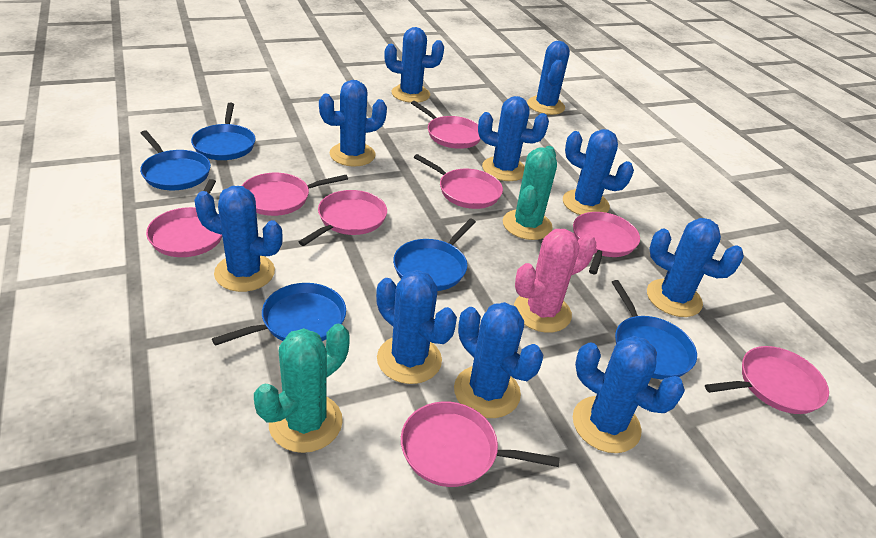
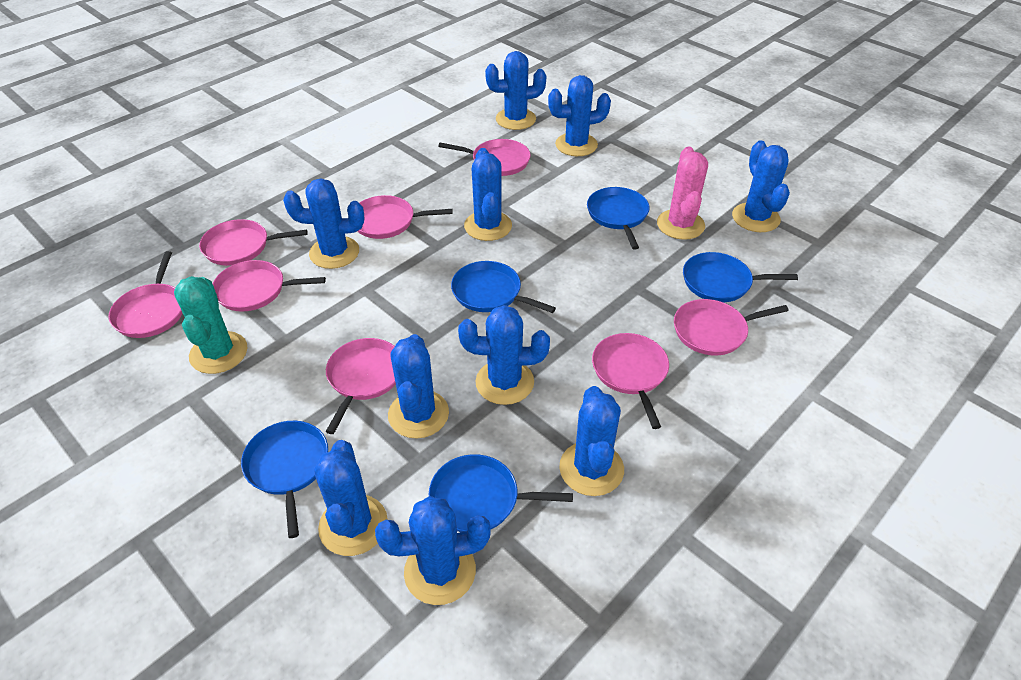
turquoise cactus: [254,324,350,453] [503,146,557,240] = 2 -> [174,276,247,374] = 1

